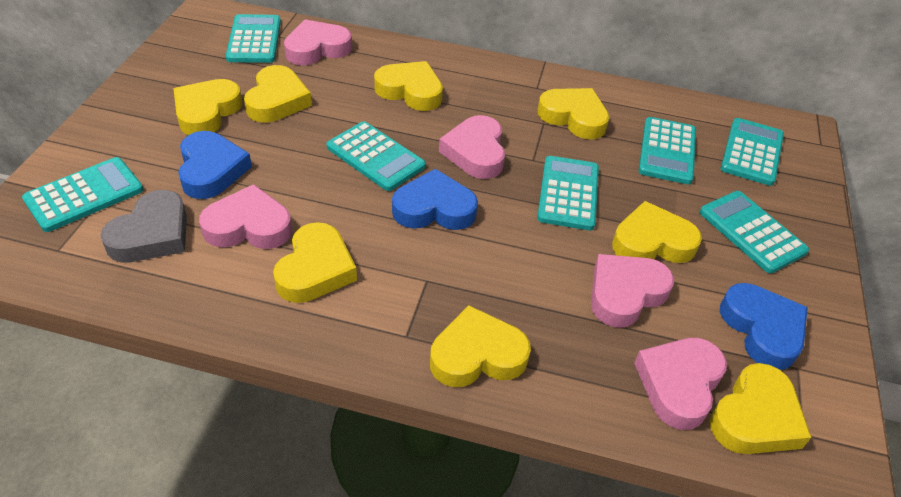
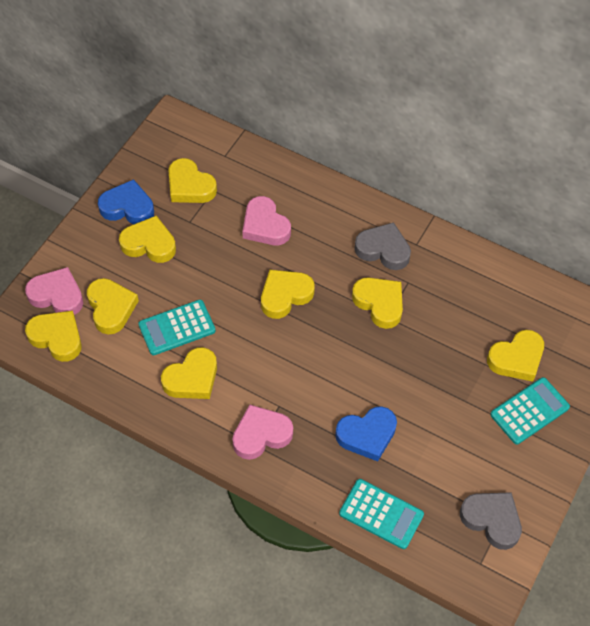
blue heart: [178,131,252,199] [392,169,478,230] [720,283,808,370] = 3 -> [98,179,154,224] [335,406,397,461] = 2
grey heart: [100,190,187,262] = 1 -> [354,222,411,270] [460,492,522,550] = 2
pink heart: [199,184,292,249] [284,19,352,65] [439,115,505,179] [591,254,674,327] [634,338,727,430] = 5 -> [25,267,83,315] [232,404,293,460] [242,196,291,245] = 3
turquoise calculator: [22,157,143,232] [226,14,281,63] [327,121,426,191] [537,156,599,230] [639,117,696,184] [700,191,809,273] [721,118,784,186] = 7 -> [138,300,216,355] [339,479,424,549] [490,377,570,444] = 3

